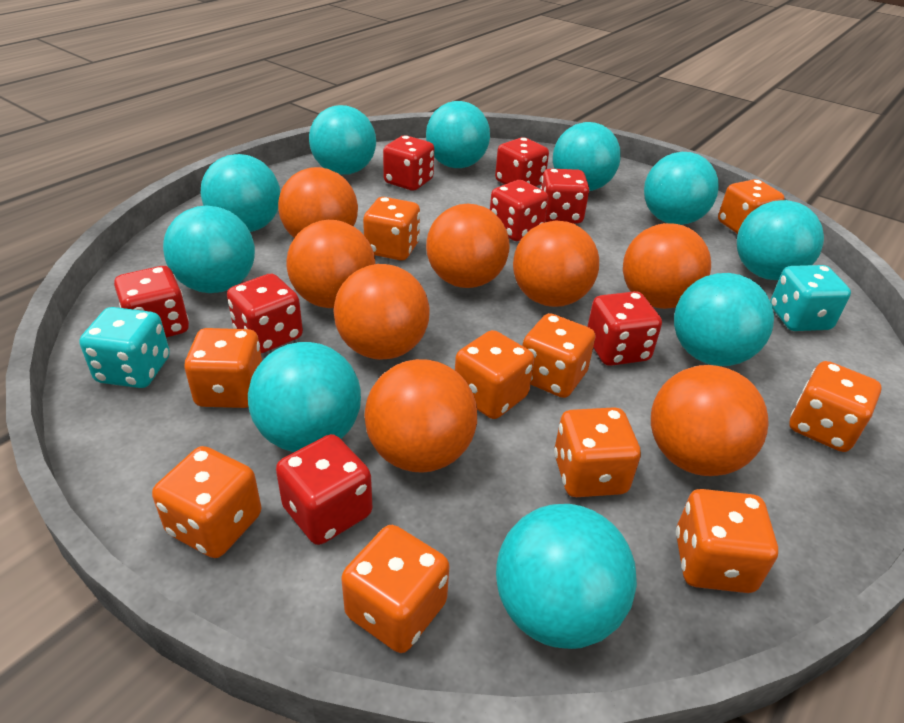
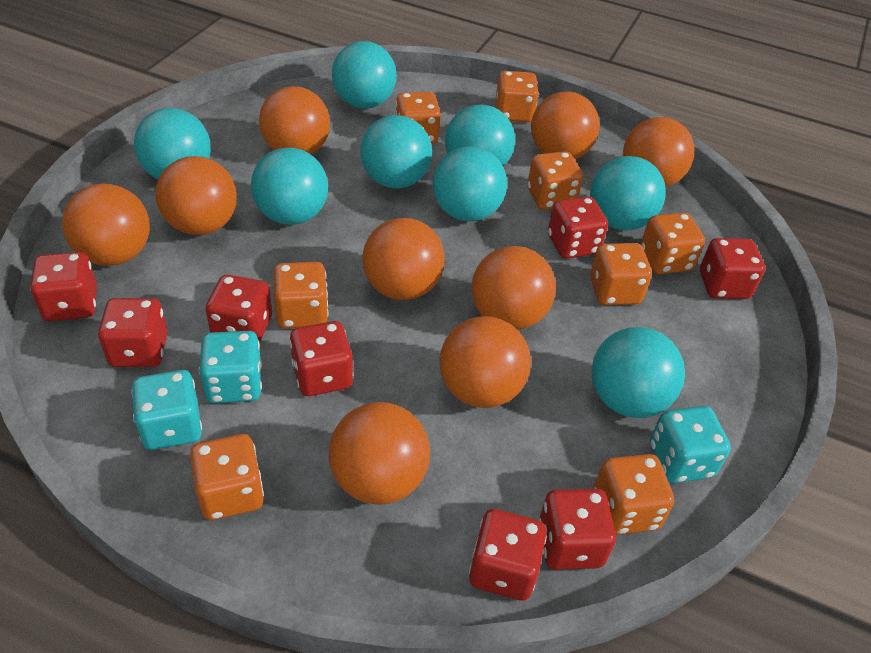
orange ball: [278,167,358,238] [286,220,375,308] [333,264,429,360] [364,359,477,473] [426,204,509,288] [513,220,599,307] [623,223,711,309] [651,365,769,476] = 8 -> [62,184,150,266] [156,156,237,235] [259,86,330,154] [329,402,430,505] [362,218,445,300] [439,316,531,408] [471,246,556,330] [531,92,600,159] [623,117,694,187] = 9
orange dice: [152,446,261,558] [185,328,262,408] [341,525,449,653] [363,197,420,261] [455,330,534,419] [522,313,596,398] [554,407,641,497] [676,489,778,593] [718,179,785,234] [789,361,882,452] = 10 -> [190,434,264,520] [273,262,328,328] [395,92,441,144] [495,71,539,122] [527,151,583,210] [590,243,652,305] [594,454,674,535] [641,212,705,274] = 8
turquoise ball: [163,205,255,293] [201,154,280,232] [248,342,361,452] [309,105,376,175] [426,101,490,168] [496,504,637,649] [553,122,621,191] [644,152,719,225] [674,273,774,366] [737,200,824,280] = 10 -> [134,108,211,179] [251,148,328,225] [332,41,397,109] [360,115,432,188] [433,146,507,221] [445,105,515,167] [590,156,666,231] [591,327,685,418] = 8
turquoise dice: [79,307,170,388] [770,265,851,331] = 2 -> [131,370,202,450] [199,331,262,403] [650,406,731,483] = 3

